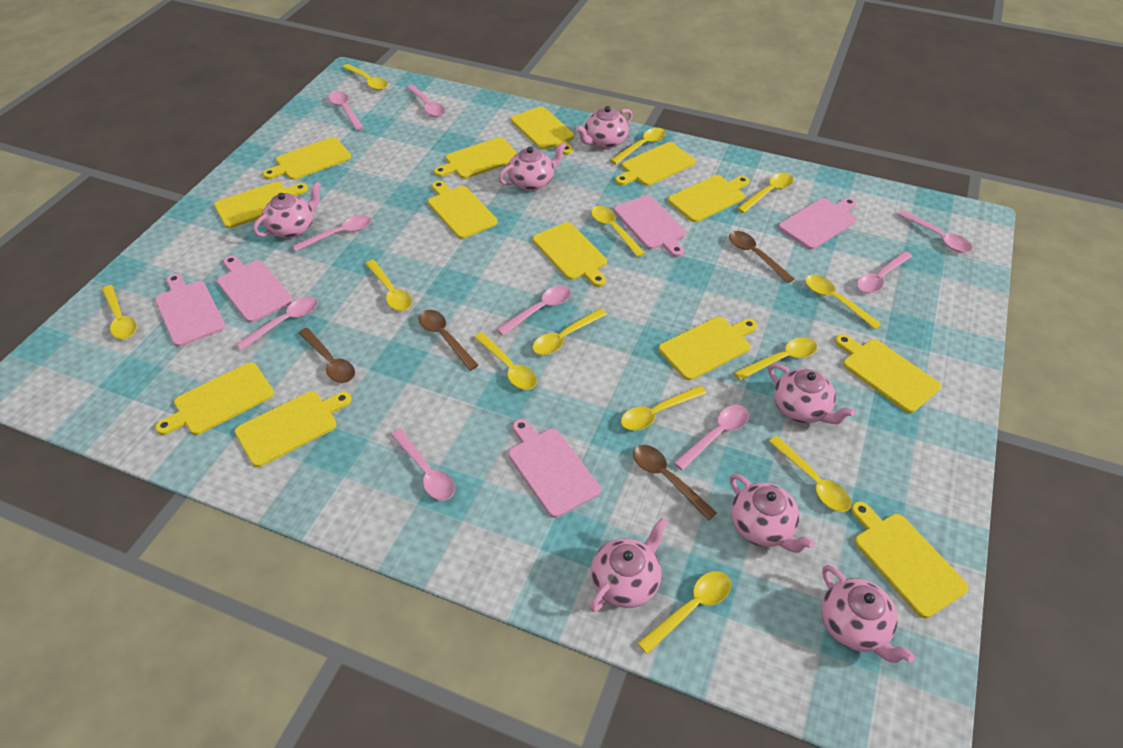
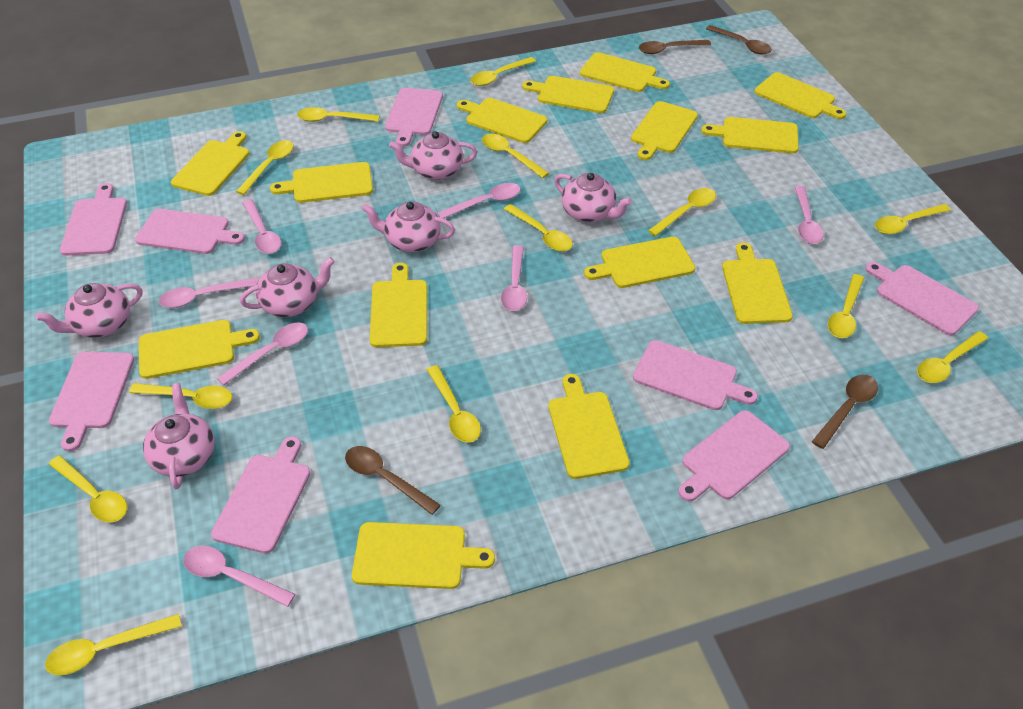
pink cutting board: [155,274,225,347] [217,256,293,323] [508,419,601,518] [614,195,686,257] [778,198,857,250] = 5 -> [49,352,134,452] [60,183,127,256] [135,209,245,254] [211,436,310,554] [385,88,443,147] [633,340,758,410] [678,410,790,502] [865,262,979,335] = 8
pink spoon: [236,296,318,351] [293,215,371,251] [329,91,364,131] [391,429,455,500] [406,84,445,117] [497,285,571,335] [674,405,749,470] [857,251,913,293] [897,210,972,253] = 9 -> [159,277,258,308] [183,546,295,607] [217,323,308,386] [243,199,281,254] [437,183,521,219] [501,245,527,311] [795,186,824,244] = 7
pink teapot: [253,182,321,238] [498,142,567,191] [576,106,633,149] [590,517,668,612] [730,473,815,553] [768,363,855,424] [821,565,915,663] = 7 -> [36,283,142,338] [143,383,215,489] [240,257,335,317] [362,202,455,252] [389,131,477,180] [554,173,632,223] = 6
yellow cutting board: [155,362,274,435] [214,182,308,228] [235,391,352,467] [263,137,351,180] [428,181,498,239] [434,137,517,179] [511,106,574,155] [533,222,607,287] [615,142,695,186] [659,317,757,380] [668,175,750,222] [835,334,941,413] [851,501,969,618] = 13 -> [139,320,260,379] [171,131,249,196] [270,162,373,203] [352,522,495,589] [370,263,427,347] [457,98,547,143] [522,76,614,113] [548,374,630,479] [580,52,670,92] [584,236,695,288] [631,101,698,160] [701,117,799,153] [722,242,793,324] [754,72,847,119] = 14

